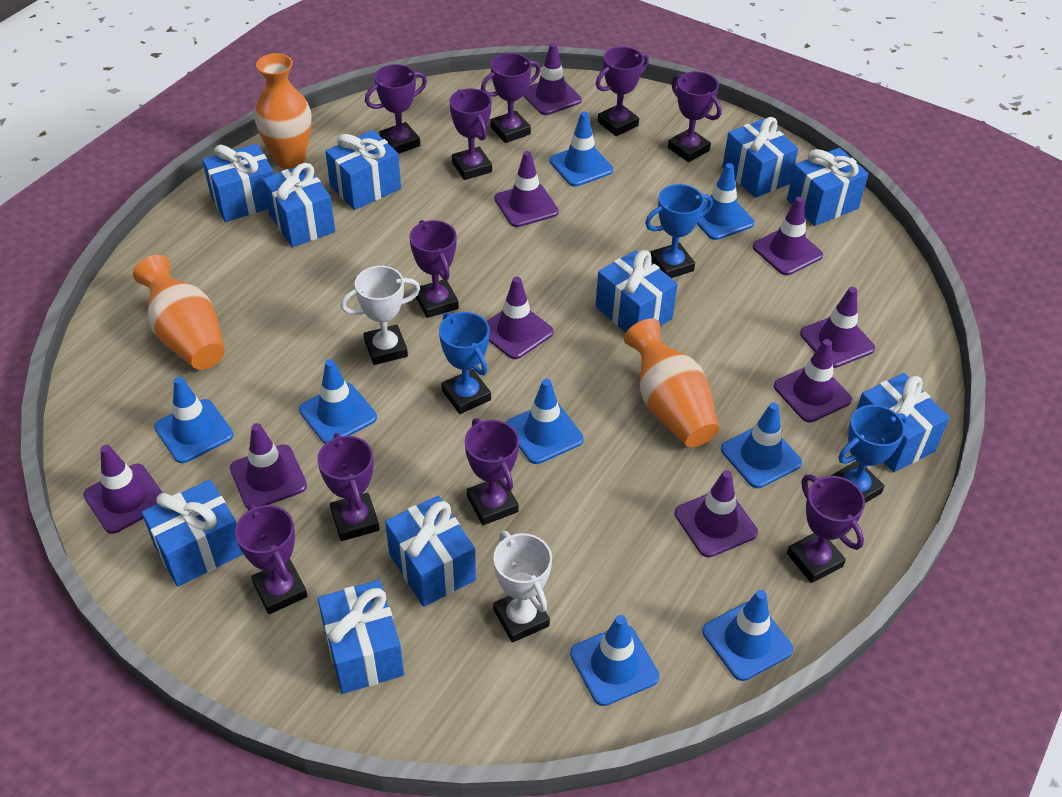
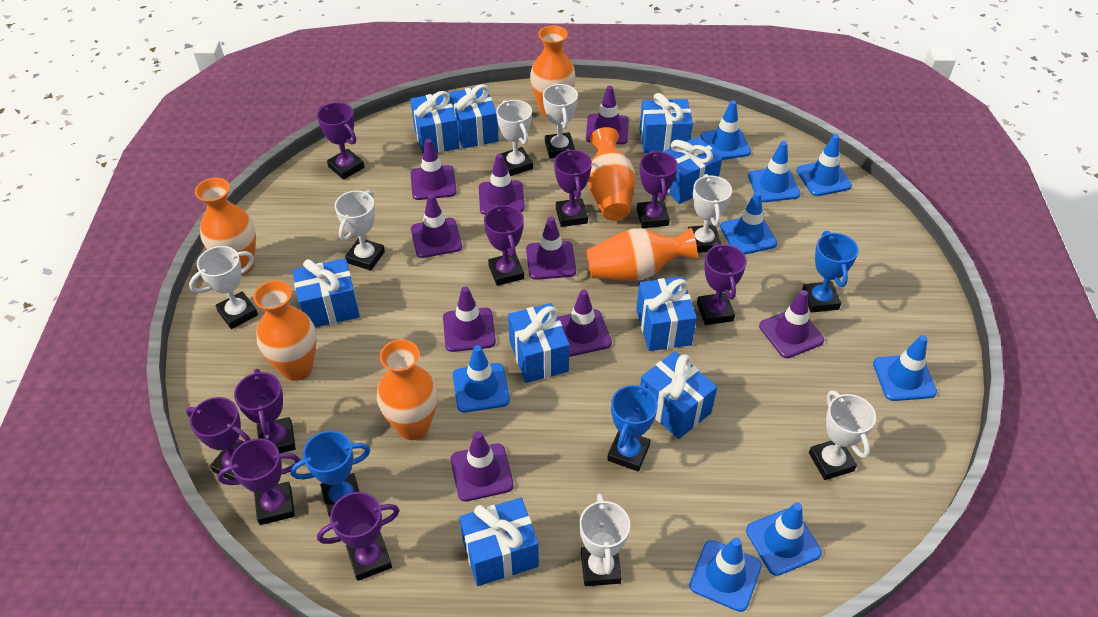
blue gift: [142,480,243,587] [202,144,274,222] [263,163,335,247] [318,580,404,694] [325,130,401,210] [385,496,476,607] [595,250,678,333] [722,117,798,198] [787,148,869,226] [856,373,950,472] = 10 -> [292,258,360,328] [410,91,460,154] [450,84,499,149] [459,498,539,586] [508,303,570,383] [636,277,697,351] [640,93,693,153] [640,351,717,439] [662,137,722,204] = 9
orange vase: [133,255,225,370] [254,53,312,169] [624,319,719,447] = 3 -> [195,178,256,275] [253,280,316,381] [377,339,438,440] [530,25,576,118] [586,228,697,281] [587,127,635,221] = 6
purple trophy: [235,503,307,614] [317,433,380,541] [365,64,427,154] [410,220,459,318] [449,88,492,180] [465,418,519,525] [481,53,541,143] [596,47,649,136] [668,71,722,162] [787,474,865,583] = 10 -> [186,397,251,480] [217,438,300,525] [234,369,296,453] [317,102,365,180] [317,492,400,581] [484,204,524,286] [554,149,592,227] [637,150,678,228] [697,242,747,325] = 9
white trophy: [341,266,420,365] [493,530,552,643] = 2 -> [189,246,258,329] [335,190,385,271] [496,100,533,176] [543,83,578,158] [579,493,630,586] [688,174,732,253] [809,390,876,480] = 7

